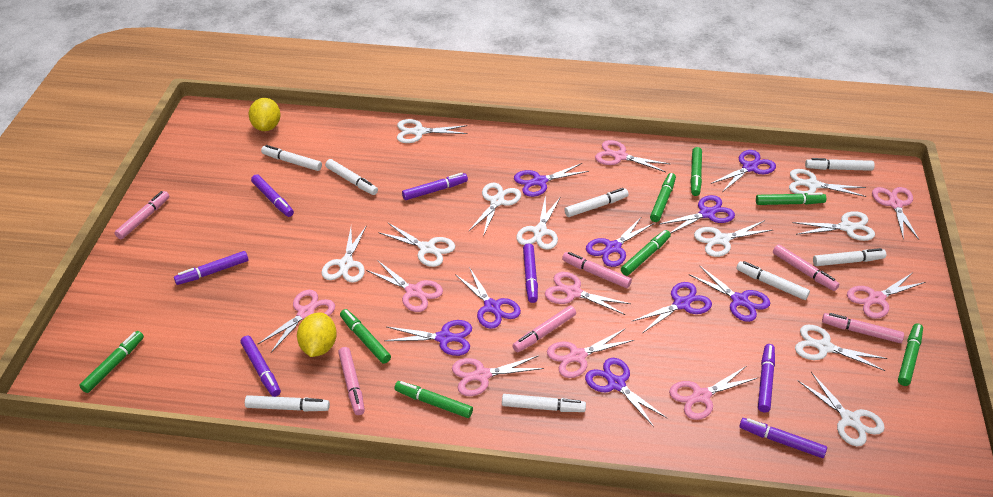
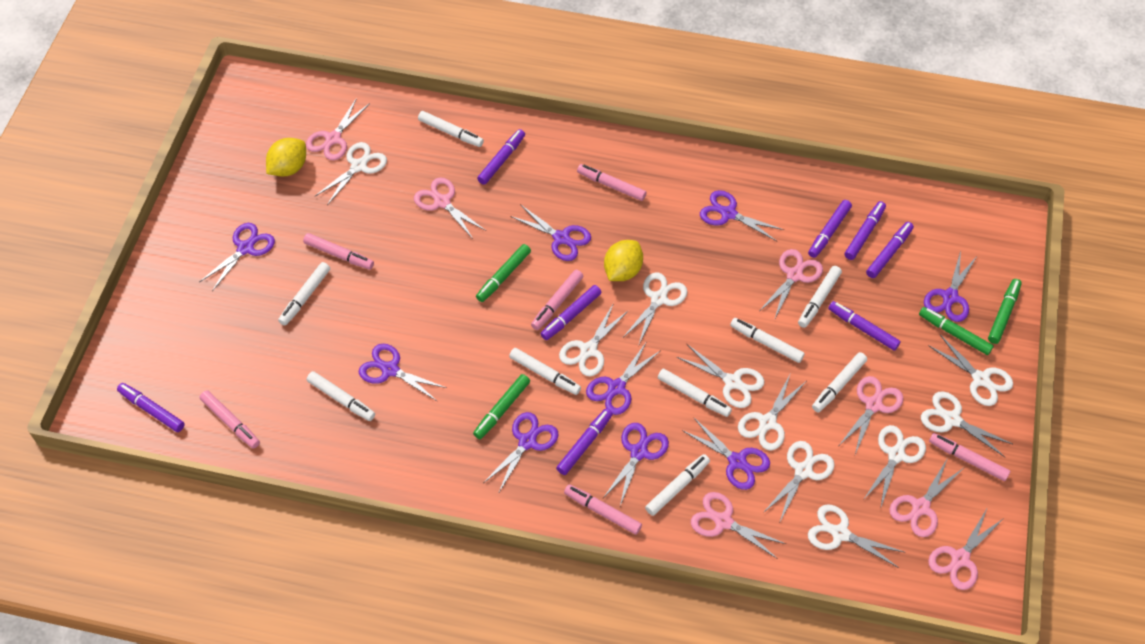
green marker: [79,331,144,393] [340,309,391,364] [394,381,473,418] [621,230,671,276] [650,173,676,222] [690,147,702,196] [756,193,826,205] [898,323,923,386] = 8 -> [473,374,530,439] [476,244,531,302] [919,307,994,355] [988,279,1022,344] = 4
pink scissors: [258,290,335,353] [366,260,443,312] [452,355,544,396] [545,272,631,315] [547,329,634,378] [595,140,670,172] [669,366,757,420] [847,273,926,319] [872,187,919,240] = 9 -> [306,98,370,160] [414,178,486,239] [691,492,786,559] [760,249,823,320] [839,376,903,454] [889,458,962,537] [928,507,1004,590] = 7
purple marker: [174,251,248,285] [240,336,281,397] [251,174,294,217] [402,173,468,200] [523,243,538,303] [739,418,827,458] [758,344,775,412] = 7 -> [117,383,185,432] [477,129,525,185] [541,285,602,340] [556,409,613,475] [808,200,852,258] [828,301,901,351] [844,201,886,260] [866,222,914,278] = 8
white marker: [245,395,330,411] [261,145,322,171] [325,159,378,195] [502,394,586,412] [564,188,629,217] [737,261,810,300] [805,158,875,171] [813,248,886,266] = 8 -> [278,262,330,326] [307,371,375,421] [418,111,484,147] [509,348,581,395] [645,454,710,516] [658,369,732,417] [730,318,805,363] [798,266,842,328] [812,352,867,412] = 9

